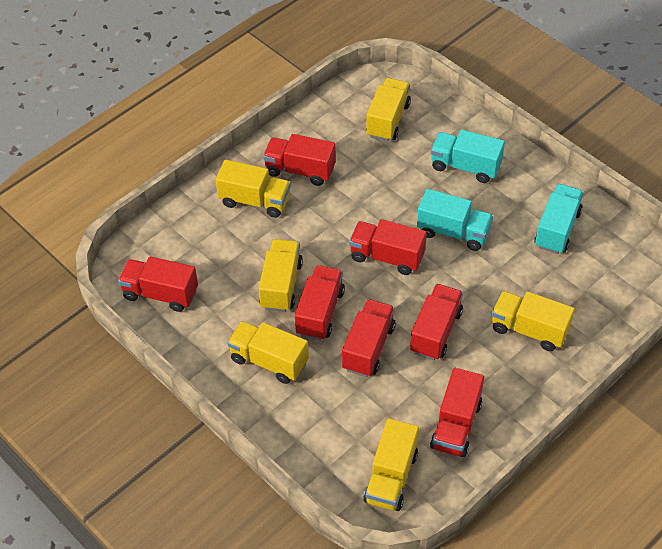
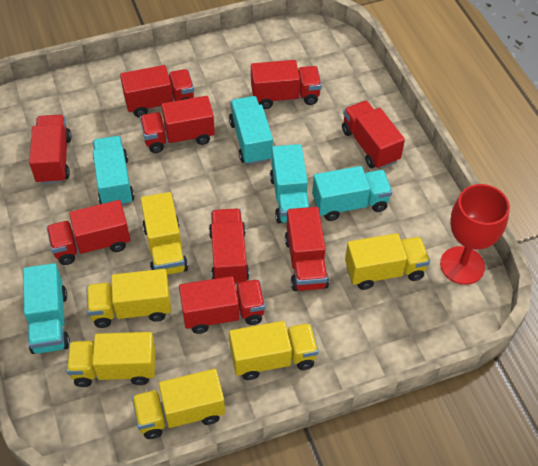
red goblet: none = 0 -> [440,184,510,285] = 1
red truck: [118,257,198,312] [263,134,336,186] [295,265,345,340] [342,299,395,377] [349,219,427,275] [410,284,463,360] [430,368,484,457] = 7 -> [29,115,71,184] [46,200,130,265] [120,65,194,118] [140,96,215,153] [179,276,265,334] [209,208,249,285] [251,60,322,109] [285,207,329,291] [342,101,405,169] = 9
turquoise truck: [417,189,493,251] [431,130,505,183] [534,184,584,254] = 3 -> [23,263,70,354] [93,136,135,206] [229,96,273,165] [270,144,309,223] [312,166,392,221] = 5

